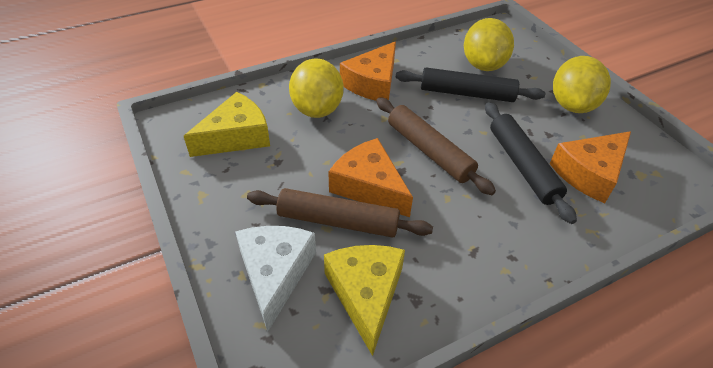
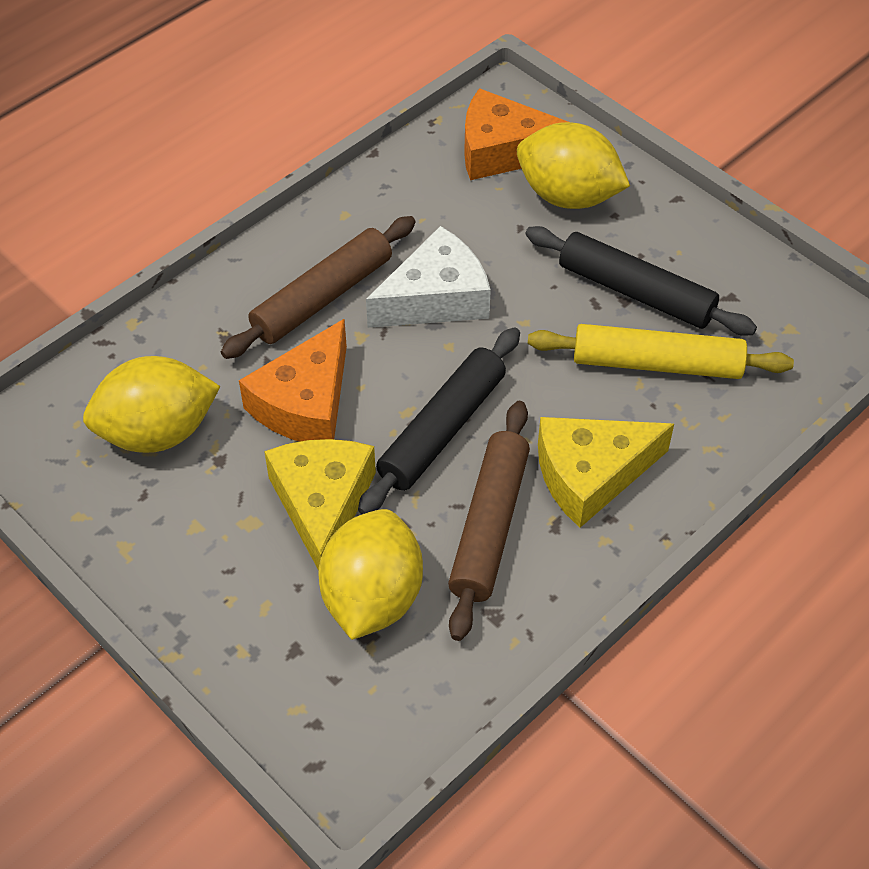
orange cheese: [328,138,413,217] [340,41,396,101] [550,131,631,203] = 3 -> [239,319,347,442] [464,88,568,180] = 2
yellow rolling pin: none = 0 -> [528,324,794,379] = 1

